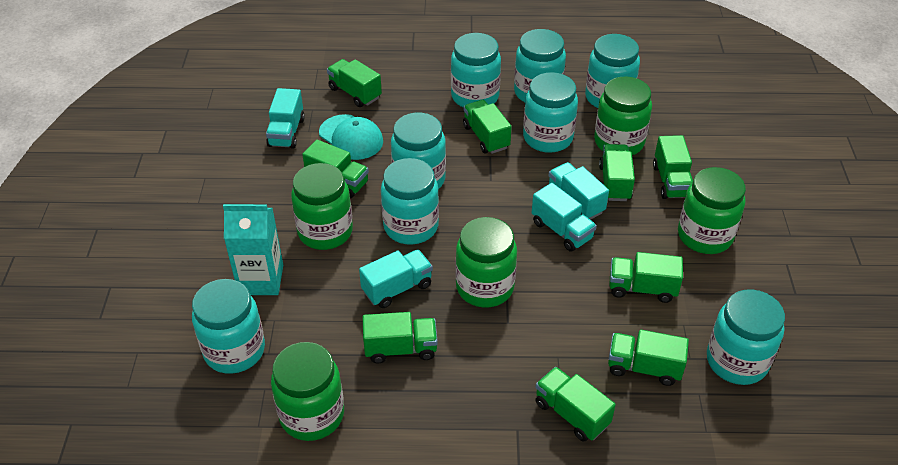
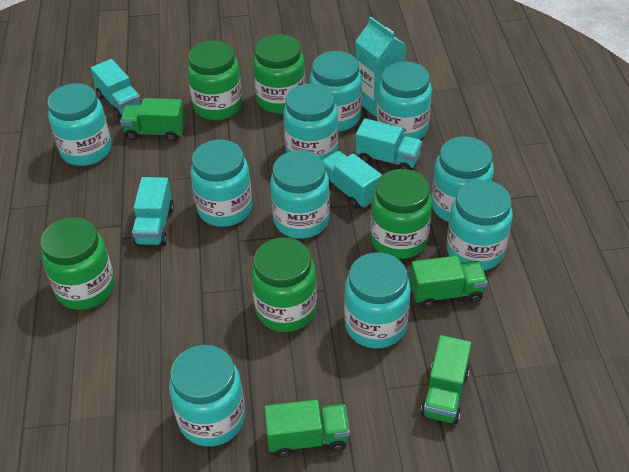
green truck: [302,140,369,198] [327,59,382,107] [363,312,438,364] [463,100,512,154] [535,367,616,442] [599,144,635,201] [608,330,689,386] [609,252,683,303] [653,135,693,199] = 9 -> [120,98,185,141] [265,400,350,458] [410,256,488,309] [421,335,472,424] = 4
turquoise cap: [319,114,383,160] = 1 -> none = 0
turquoise jar: [192,279,265,374] [381,158,439,244] [391,113,446,189] [451,33,501,108] [514,29,566,102] [523,72,578,153] [585,34,640,108] [707,289,785,385] = 8 -> [47,83,112,166] [169,345,245,447] [191,139,252,227] [270,150,330,239] [283,84,338,160] [309,51,362,132] [344,252,411,349] [377,62,432,140] [432,137,494,222] [446,180,513,270] = 10

